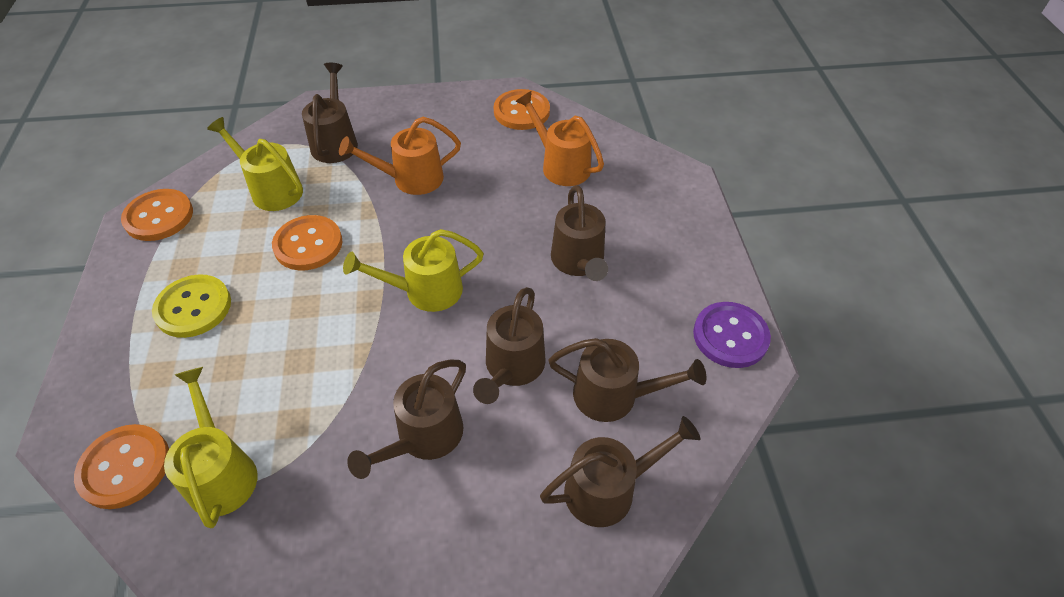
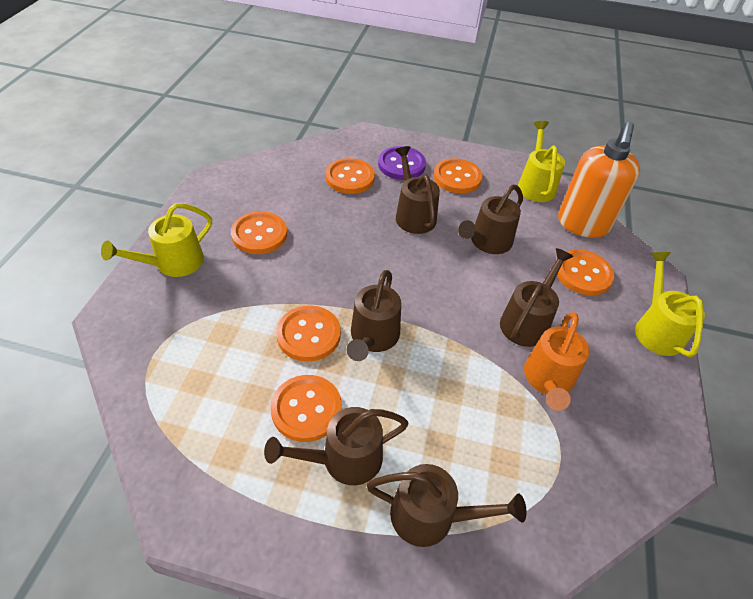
orange button: [74,424,169,509] [121,189,193,241] [272,215,342,270] [494,89,550,130] = 4 -> [231,211,287,254] [270,375,342,442] [276,305,341,362] [325,158,375,194] [433,158,482,193] [557,249,614,295] = 6
orange soap dispenser: none = 0 -> [558,122,640,238] = 1
orange watering can: [339,117,461,195] [515,91,604,186] = 2 -> [524,312,589,411] = 1
yellow button: [152,274,231,338] = 1 -> none = 0

